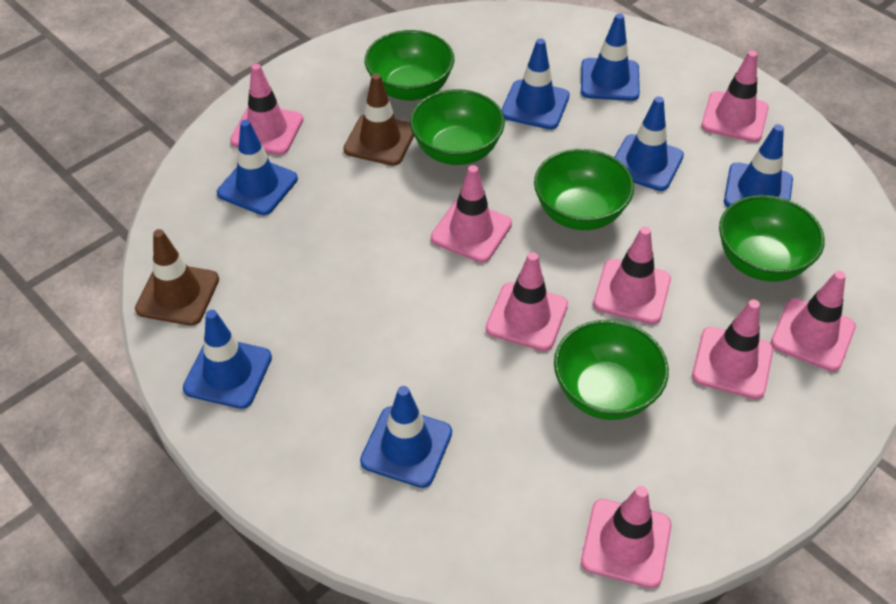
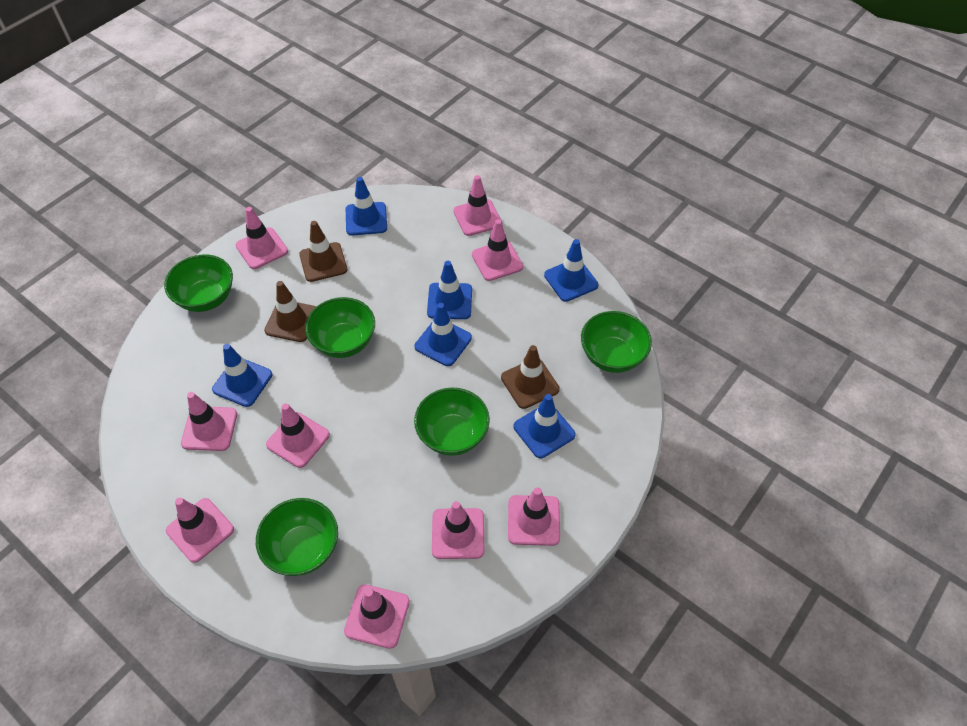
blue traffic cone: [183,310,272,409] [217,120,298,215] [360,386,452,488] [501,38,570,129] [581,13,640,101] [614,96,684,191] [724,124,793,207] = 7 -> [212,344,272,407] [346,177,387,236] [415,303,472,366] [427,261,472,319] [513,394,576,458] [544,239,598,302] = 6
brown traffic cone: [135,229,219,326] [343,73,414,166] = 2 -> [264,281,316,342] [299,221,347,282] [501,345,560,409] = 3
pink traffic cone: [230,64,303,155] [431,165,512,263] [486,252,568,351] [581,486,671,588] [593,227,671,324] [692,299,773,399] [701,50,769,142] [771,271,856,372] = 8 -> [166,498,234,563] [181,392,237,451] [236,207,288,269] [266,403,330,468] [344,584,410,649] [432,501,484,559] [453,175,502,236] [472,219,523,281] [508,487,560,546] = 9

